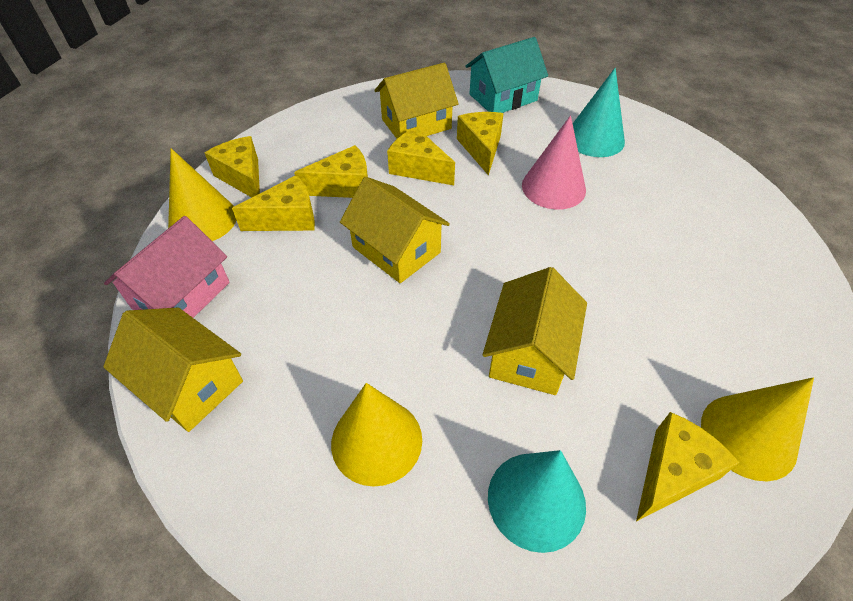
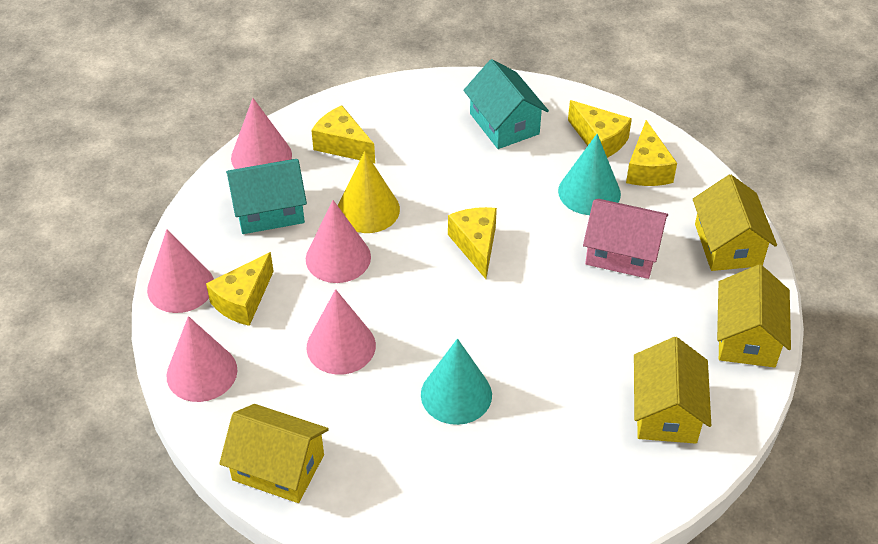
pink cone: [522,115,586,210] = 1 -> [147,229,214,313] [167,316,237,402] [231,98,292,169] [306,200,371,283] [307,289,376,375] = 5
turquoise house: [465,37,548,113] = 1 -> [226,159,307,234] [463,59,549,149] = 2
yellow cheese: [205,136,260,197] [232,175,315,231] [294,145,368,198] [387,127,455,185] [457,112,504,176] [636,412,740,521] = 6 -> [206,252,274,326] [311,105,375,163] [448,207,497,279] [568,100,632,158] [626,120,677,186] = 5
yellow cone: [168,148,236,241] [331,383,422,487] [701,378,814,481] = 3 -> [338,151,400,233] = 1

